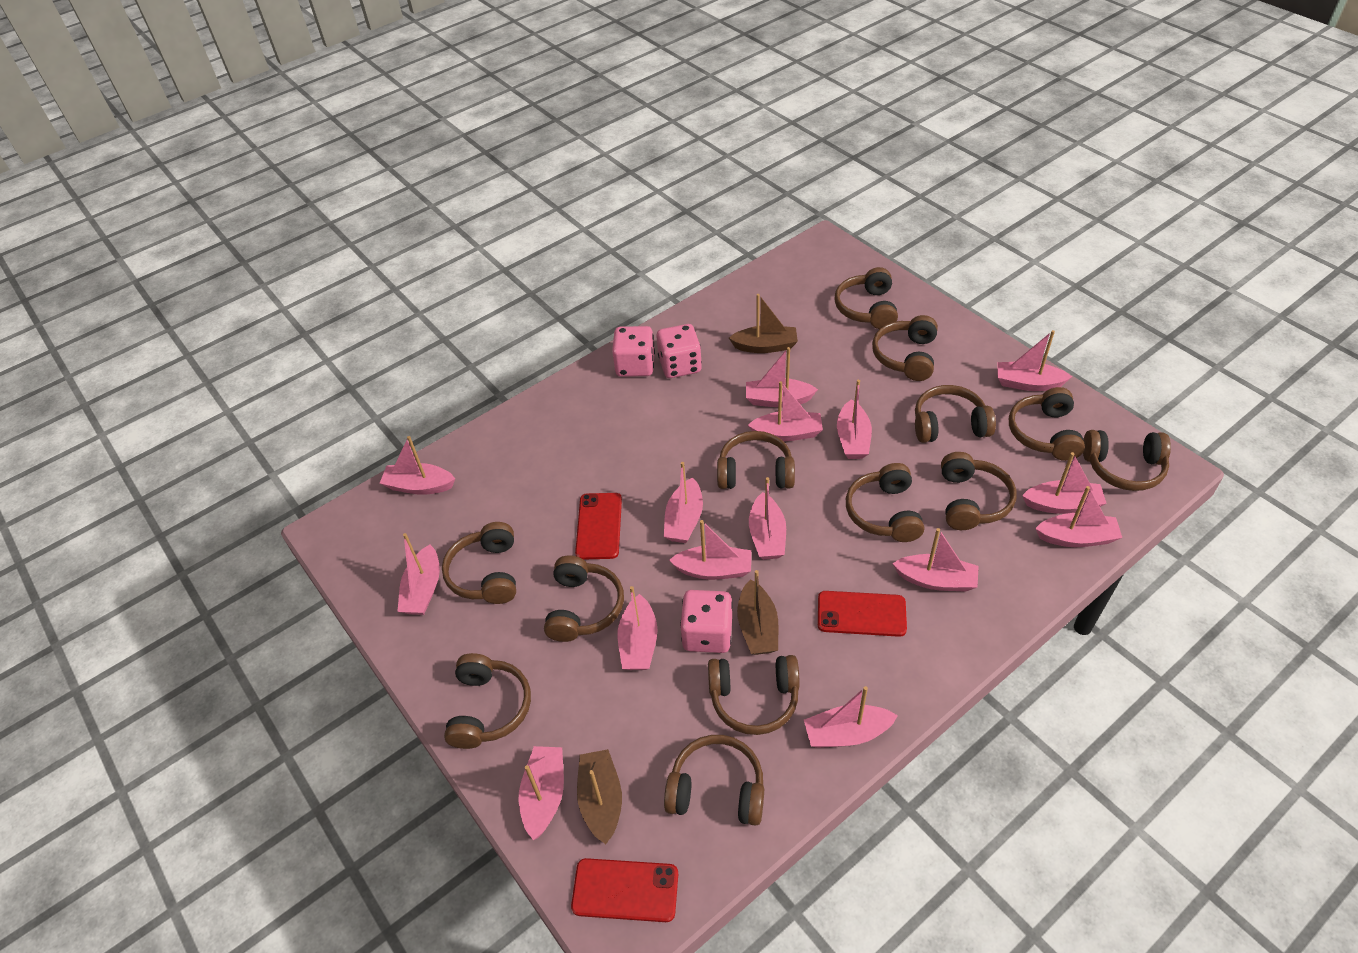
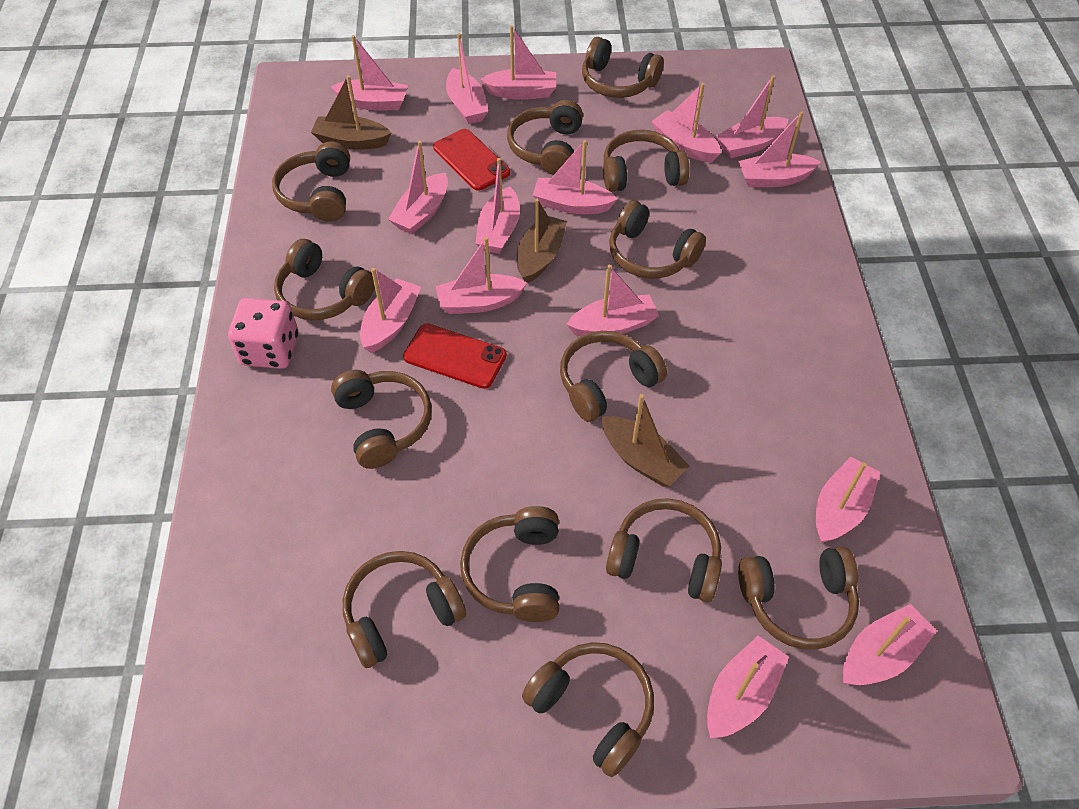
pink dice: [612,326,655,377] [656,324,702,378] [680,590,733,653] = 3 -> [228,298,298,369] = 1
red phone: [571,858,678,922] [575,493,622,560] [818,591,907,637] = 3 -> [403,323,507,389] [433,129,510,191] = 2

